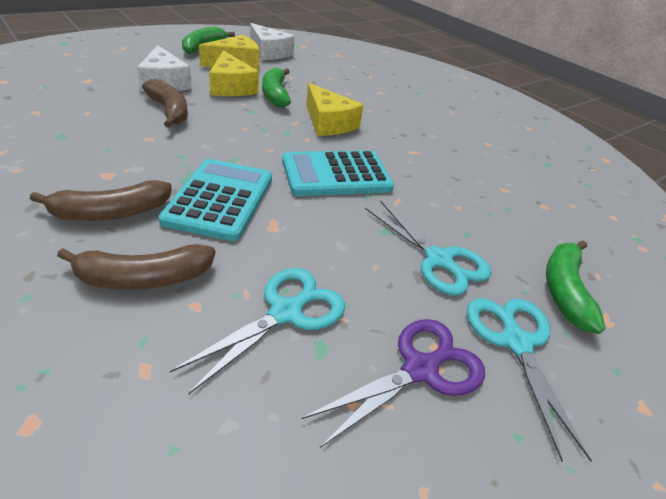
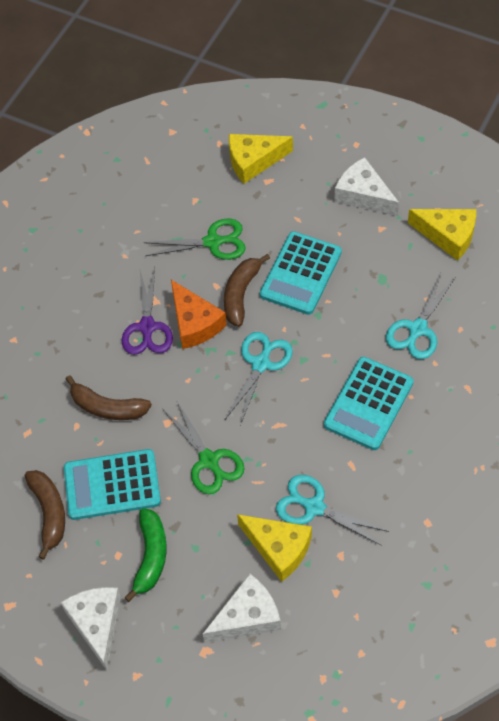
green banana: [182,26,235,54] [262,67,291,108] [546,241,605,334] = 3 -> [124,508,166,602] = 1
green scissors: none = 0 -> [144,218,246,260] [163,400,245,494] = 2
orange cheese: none = 0 -> [171,280,227,349] = 1
turquoise calculator: [158,159,272,241] [282,150,394,196] = 2 -> [64,449,161,520] [260,231,342,315] [324,357,414,450] = 3
white cheese: [137,45,192,91] [250,23,295,60] = 2 -> [61,587,121,671] [203,574,281,643] [334,157,399,216] = 3

